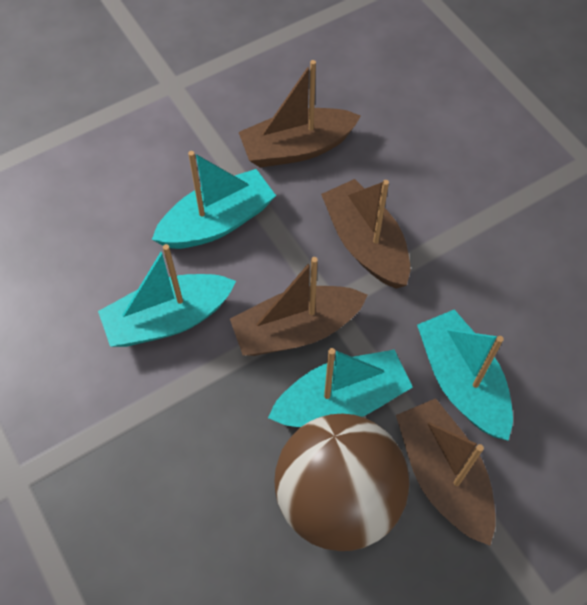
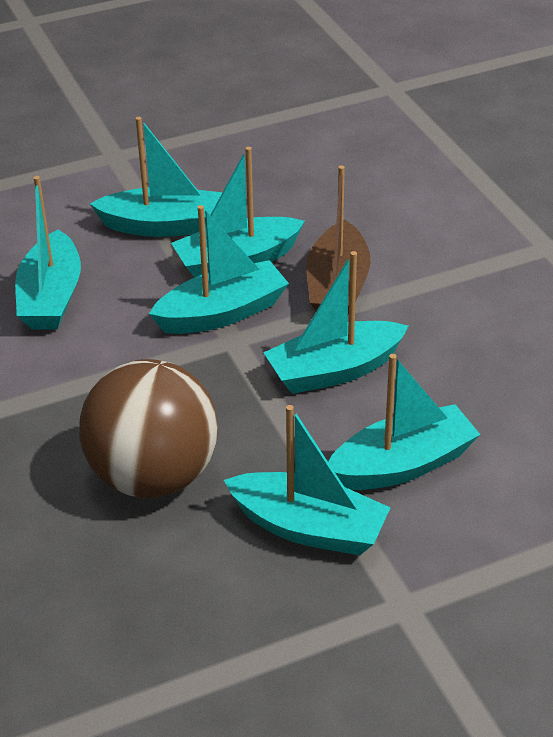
brown boat: [230,257,368,356] [239,60,361,168] [321,179,410,289] [396,398,496,546] = 4 -> [306,165,371,315] = 1
turquoise boat: [98,244,236,347] [152,151,276,249] [268,348,413,427] [417,309,513,441] = 4 -> [15,176,81,330] [90,117,222,237] [149,205,289,334] [171,147,305,278] [224,405,391,556] [263,251,408,394] [328,354,481,490] = 7

